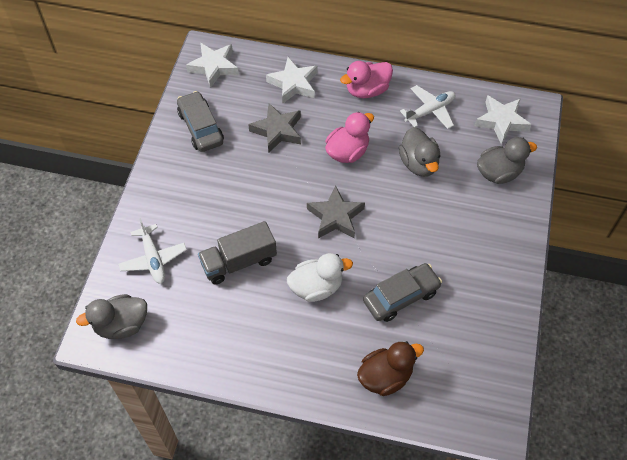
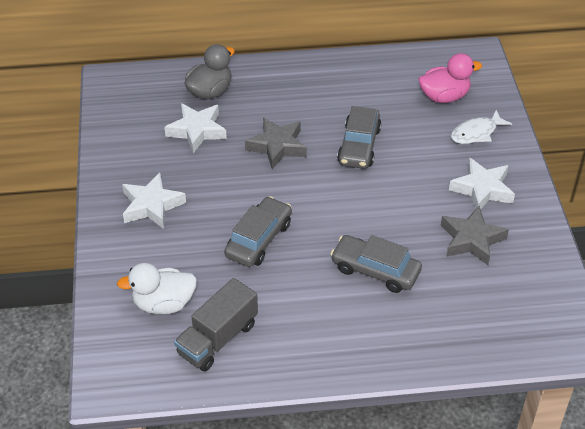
brown duck: [357,341,424,396] = 1 -> none = 0
grey car: [177,91,224,152] [363,263,442,322] = 2 -> [224,196,292,267] [331,235,422,293] [337,106,381,169] = 3
grey duck: [76,294,147,339] [399,127,440,177] [477,137,537,184] = 3 -> [184,44,235,99] = 1
pink duck: [325,112,374,163] [340,61,393,98] = 2 -> [418,53,482,103] = 1
white fish: none = 0 -> [451,110,512,144] = 1
white plane: [118,218,187,284] [400,85,455,129] = 2 -> none = 0

